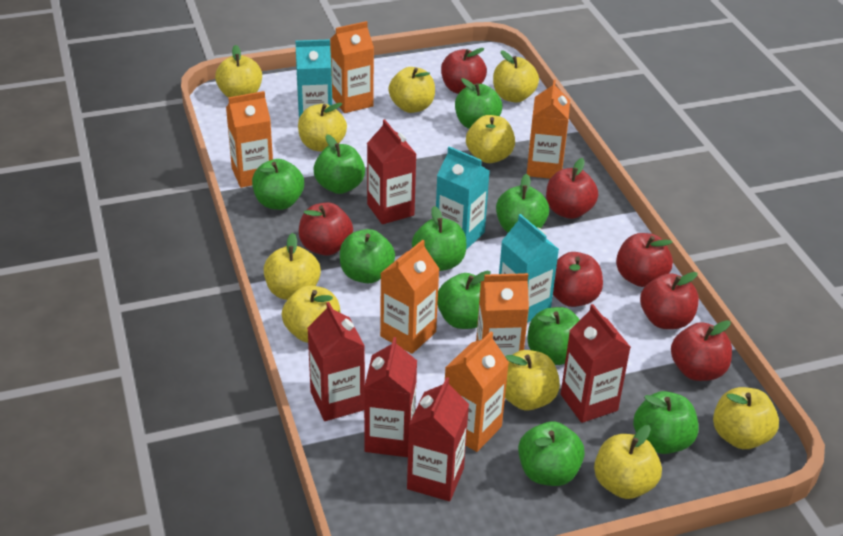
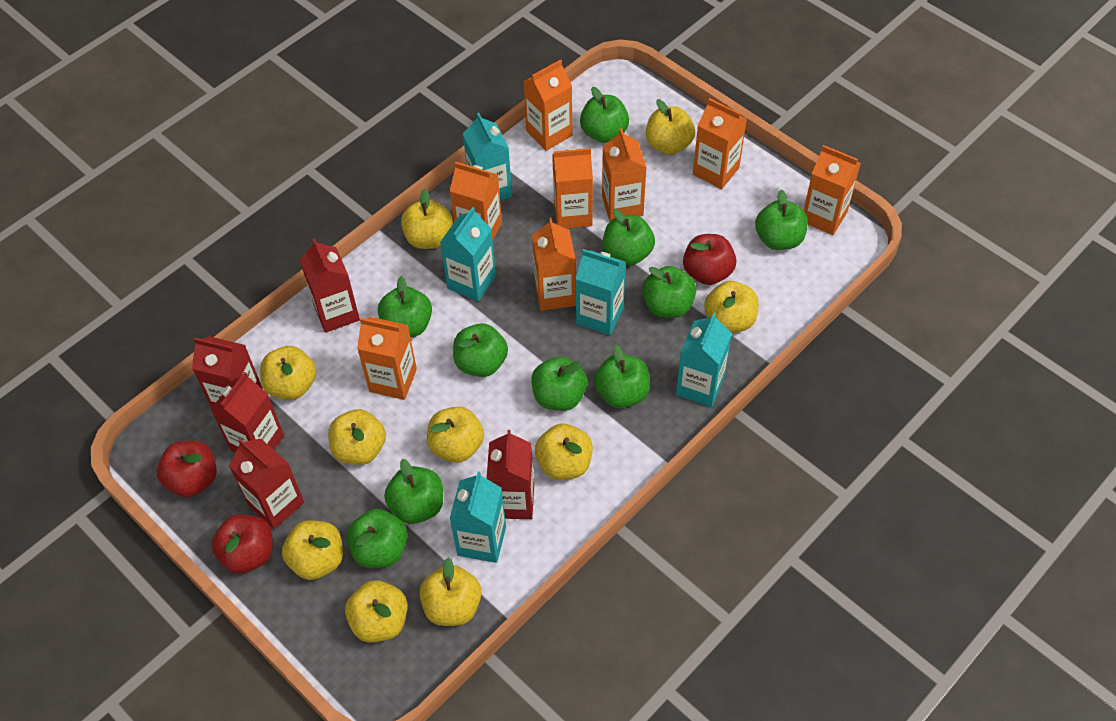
orange carton: [226,91,273,188] [330,21,374,113] [380,240,439,354] [445,332,509,452] [476,273,529,357] [527,80,570,179] = 6 -> [357,317,417,400] [450,162,502,241] [523,59,572,151] [532,218,576,311] [552,148,593,229] [602,128,647,221] [693,98,747,189] [804,145,861,235] = 8
red apple: [299,202,353,256] [441,48,487,94] [546,158,598,219] [553,252,603,307] [616,233,673,287] [640,272,699,329] [671,320,732,381] = 7 -> [157,441,217,497] [211,514,273,573] [683,234,736,285] = 3
turquoise carton: [295,39,332,118] [436,146,489,250] [499,214,559,323] = 3 -> [440,207,496,302] [449,471,506,563] [463,113,512,201] [576,249,626,336] [676,313,732,407] = 5

